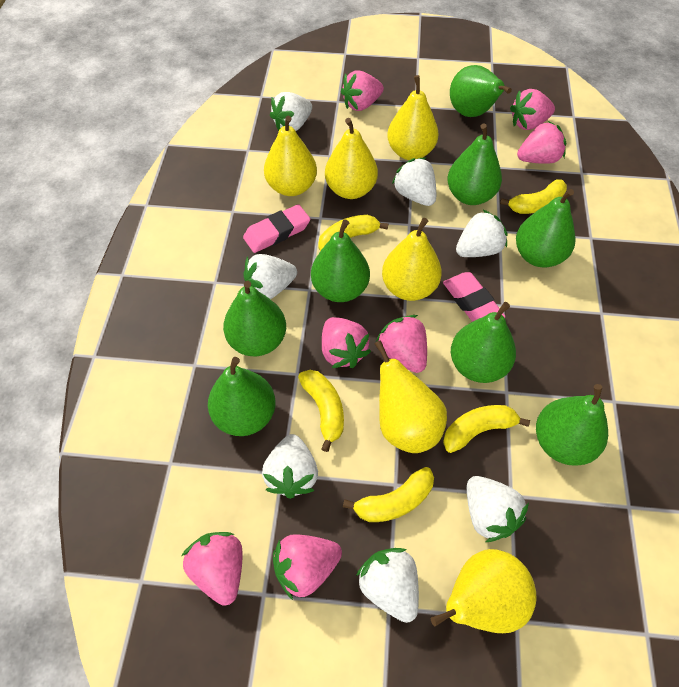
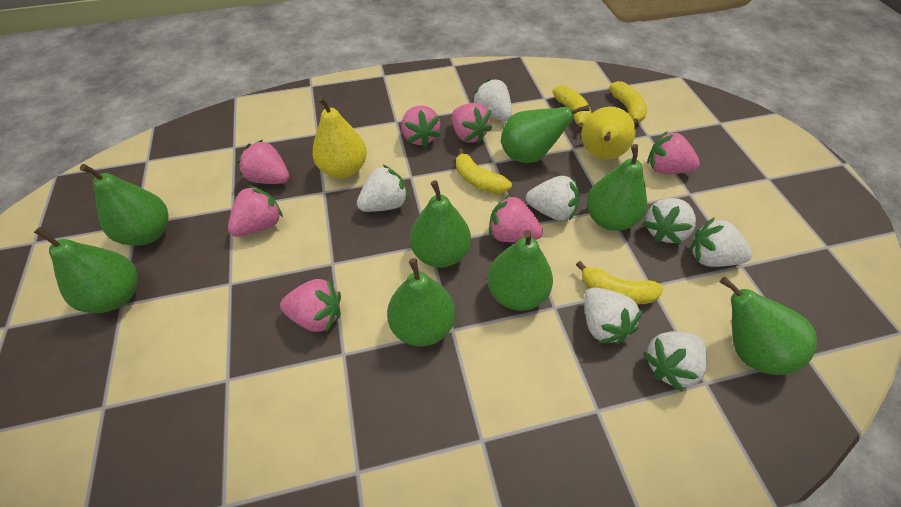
pink eraser: [243,204,310,253] [443,272,506,322] = 2 -> none = 0
yellow banana: [298,370,344,452] [318,215,388,251] [343,467,434,522] [443,405,530,453] [500,179,567,214] = 5 -> [456,148,512,194] [552,86,591,131] [576,261,663,304] [609,81,647,126] = 4
yellow pear: [264,116,317,196] [325,118,378,199] [375,340,447,453] [382,218,442,301] [387,75,438,160] [431,549,537,633] = 6 -> [312,96,367,178] [581,107,635,160] = 2

